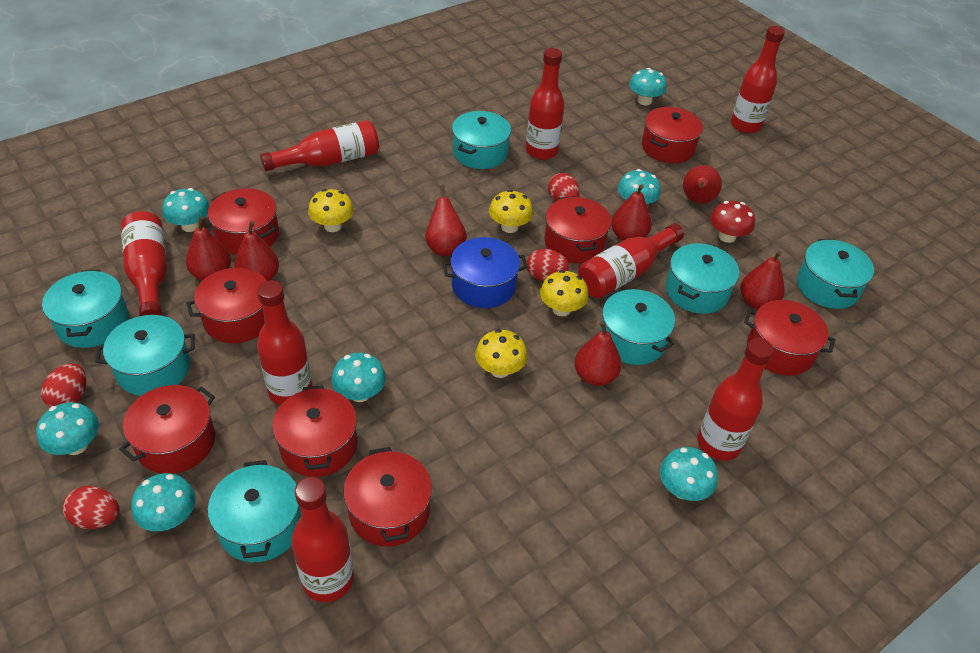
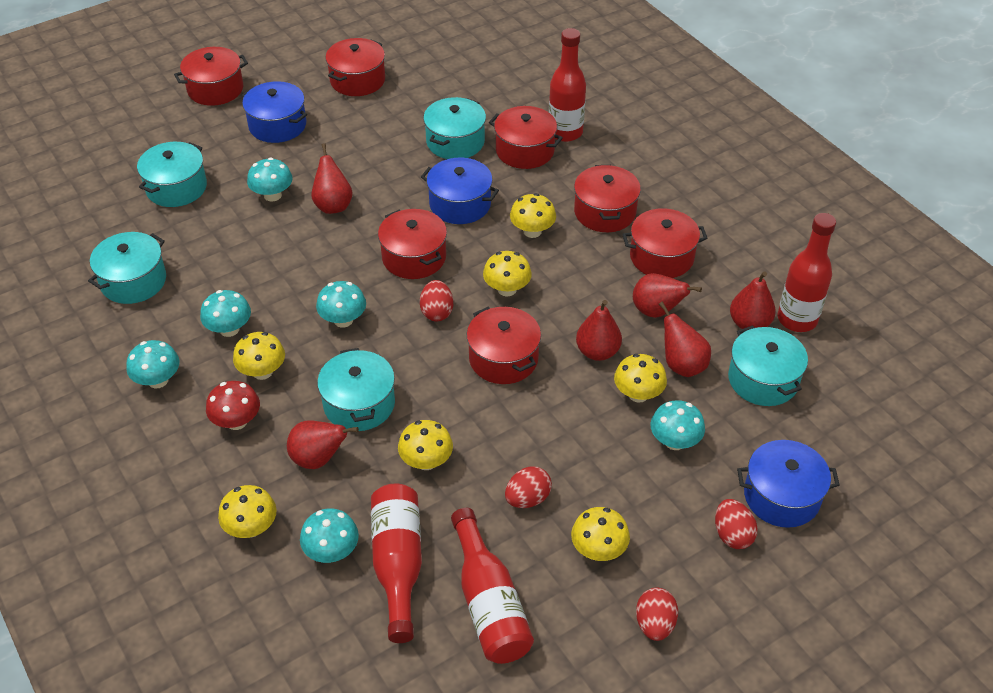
blue pot: [442,237,528,308] = 1 -> [242,81,307,143] [421,158,499,224] [737,440,840,528] = 3
red bottle: [121,211,167,316] [257,280,312,405] [260,120,379,171] [291,477,354,602] [526,48,564,160] [578,223,684,298] [697,338,773,460] [731,26,785,133] = 8 -> [371,483,422,643] [451,508,534,664] [549,28,586,142] [778,213,836,332] = 4
red pear: [186,217,231,280] [234,221,279,281] [425,185,467,256] [574,321,622,386] [611,184,652,241] [683,165,722,204] [740,251,785,309] = 7 -> [287,420,359,469] [311,143,353,214] [576,300,622,361] [633,273,702,318] [659,302,711,377] [730,271,776,329] = 6
red pot: [119,385,215,474] [186,268,267,343] [208,188,279,255] [272,385,357,477] [343,447,432,547] [544,196,611,263] [642,107,703,163] [744,300,835,376] = 8 -> [174,47,248,106] [326,38,385,96] [378,209,447,279] [467,306,541,384] [489,106,563,169] [574,165,641,232] [622,208,708,278] = 7
turquoise mushroom: [36,402,99,455] [131,473,196,531] [162,188,210,232] [331,353,386,402] [618,169,661,204] [629,68,667,105] [660,447,718,501] = 7 -> [126,340,180,388] [200,290,251,337] [247,158,293,202] [300,509,359,563] [316,281,366,328] [651,400,705,450] = 6
turquoise pot: [42,269,129,348] [95,315,195,396] [208,460,301,562] [452,111,511,169] [600,289,675,365] [666,243,739,314] [797,239,874,309] = 7 -> [88,232,166,304] [137,142,207,207] [317,348,395,431] [423,97,486,159] [728,325,808,406] = 5
yellow mushroom: [308,189,354,232] [475,329,527,378] [489,190,533,233] [540,270,588,316] = 4 -> [218,485,277,538] [233,332,285,380] [398,420,453,470] [483,251,532,296] [510,193,556,238] [571,507,630,561] [614,354,667,403] = 7

